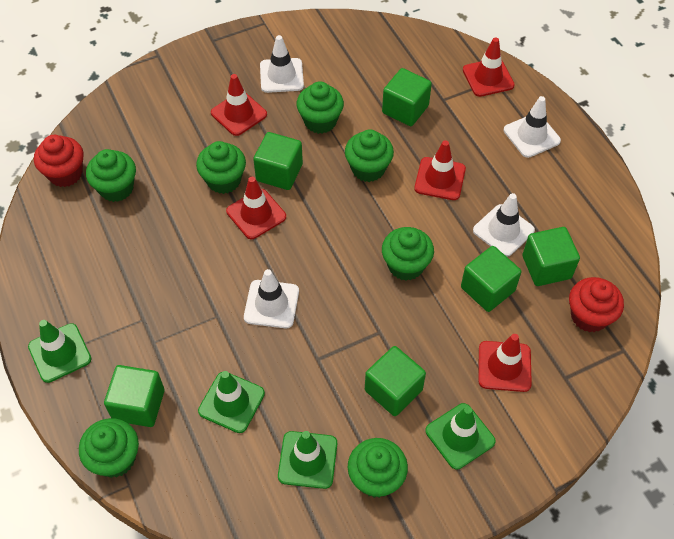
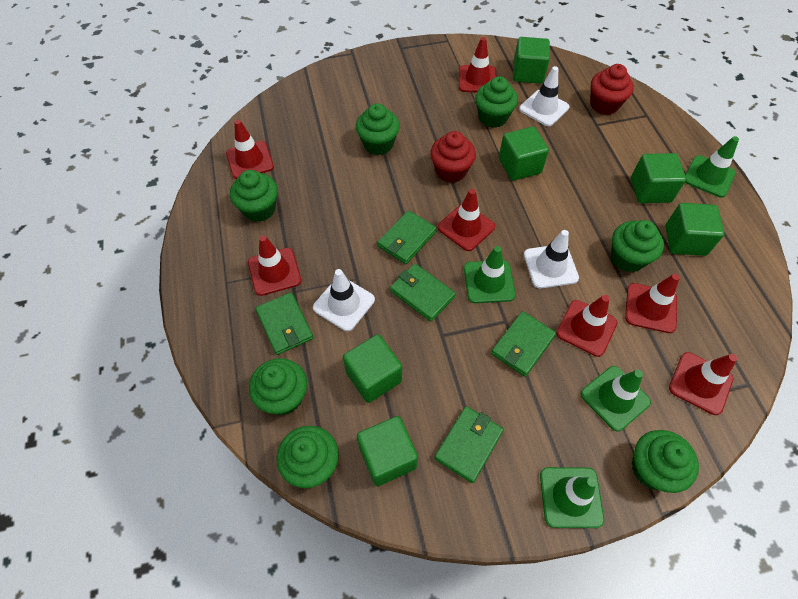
green wallet: none = 0 -> [255,292,314,355] [377,210,437,264] [390,264,456,322] [434,406,504,483] [491,311,556,377] = 5
red traffic cone: [211,74,267,136] [226,177,286,239] [414,140,466,200] [463,37,515,97] [478,334,532,392] = 5 -> [226,120,274,179] [248,235,301,296] [438,189,495,251] [459,37,496,92] [556,295,618,357] [625,274,680,333] [669,352,737,415] = 7
white traffic cone: [244,269,299,328] [260,35,304,93] [473,193,535,257] [504,96,561,158] = 4 -> [313,269,375,331] [519,66,569,126] [524,230,579,289] = 3

